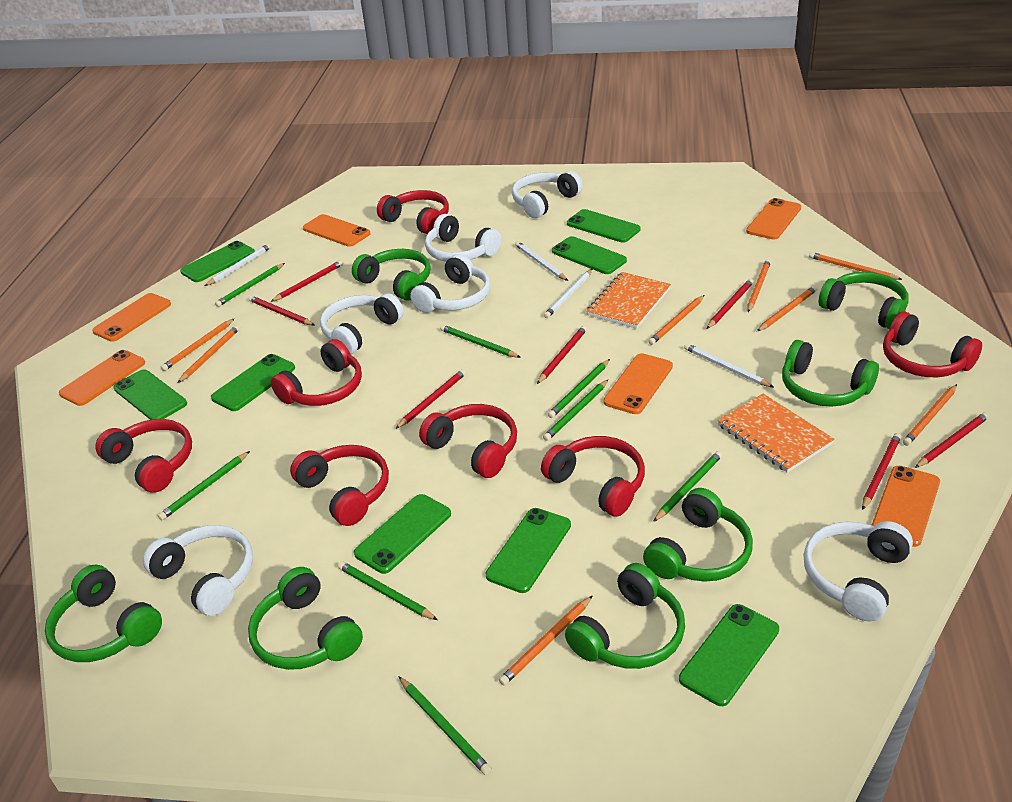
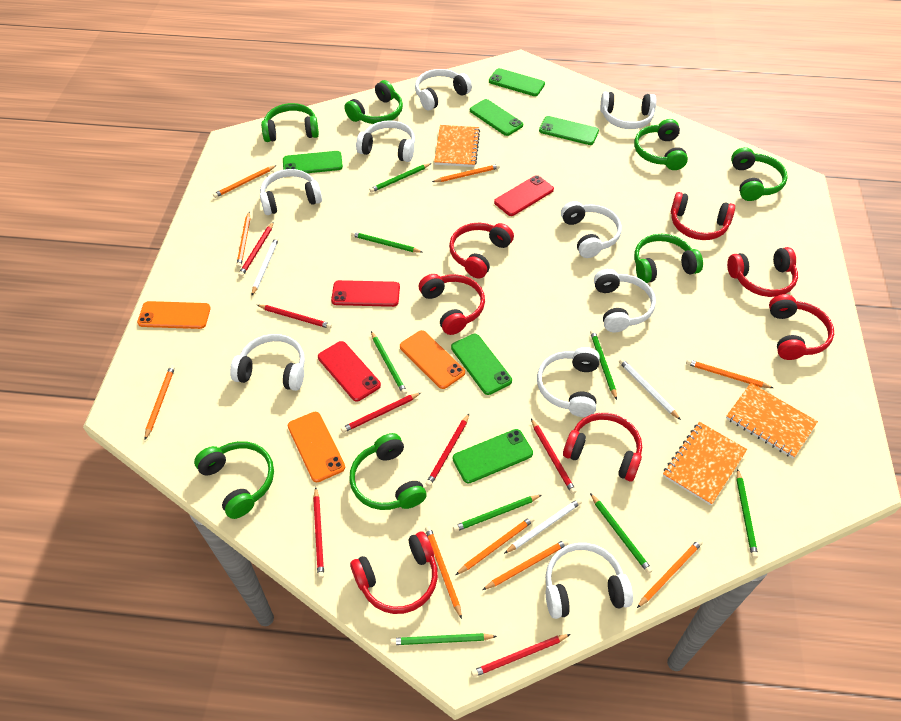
green phone: [113,369,187,420] [180,241,255,282] [211,354,295,411] [354,494,451,574] [486,508,571,593] [552,236,627,274] [567,209,640,243] [679,604,779,706] = 8 -> [283,151,343,173] [451,334,512,395] [453,429,533,483] [470,99,523,136] [489,68,545,96] [539,116,599,145] = 6
orange notebook: [586,272,671,329] [717,394,835,473] = 2 -> [434,125,480,167] [663,422,747,505] [726,383,818,458] = 3
orange pencil: [161,318,235,371] [178,325,240,383] [499,595,593,686] [648,295,704,345] [747,259,771,312] [757,286,817,331] [809,252,903,280] [903,384,957,446] = 8 -> [145,365,175,440] [213,165,277,198] [236,212,250,268] [425,526,462,619] [432,164,500,182] [456,516,534,575] [482,539,569,590] [637,539,703,608] [686,359,773,388] = 9
orange phone: [59,350,145,406] [92,293,171,342] [303,214,371,247] [603,353,673,414] [746,198,801,240] [872,466,940,547] = 6 -> [137,301,211,329] [288,412,345,482] [400,330,465,389] = 3
red phone: none = 0 -> [318,341,381,402] [331,280,400,307] [494,175,554,216] = 3
white headphones: [143,525,253,616] [320,293,404,355] [410,254,490,313] [425,214,501,262] [512,171,583,218] [803,521,913,622] = 6 -> [230,334,305,391] [260,169,322,215] [356,120,415,162] [415,69,472,110] [537,347,600,417] [545,543,633,619] [561,201,622,258] [594,269,656,332] [600,92,656,129] = 9
white pencil: [205,243,271,286] [515,241,568,281] [544,269,592,318] [684,343,773,387] = 4 -> [252,237,279,295] [504,498,582,554] [619,359,681,420] = 3

